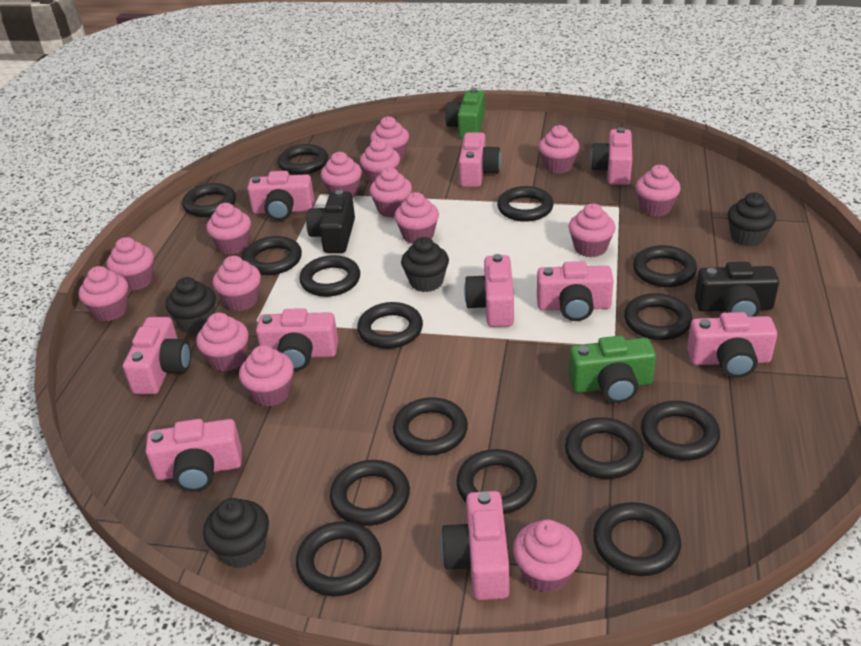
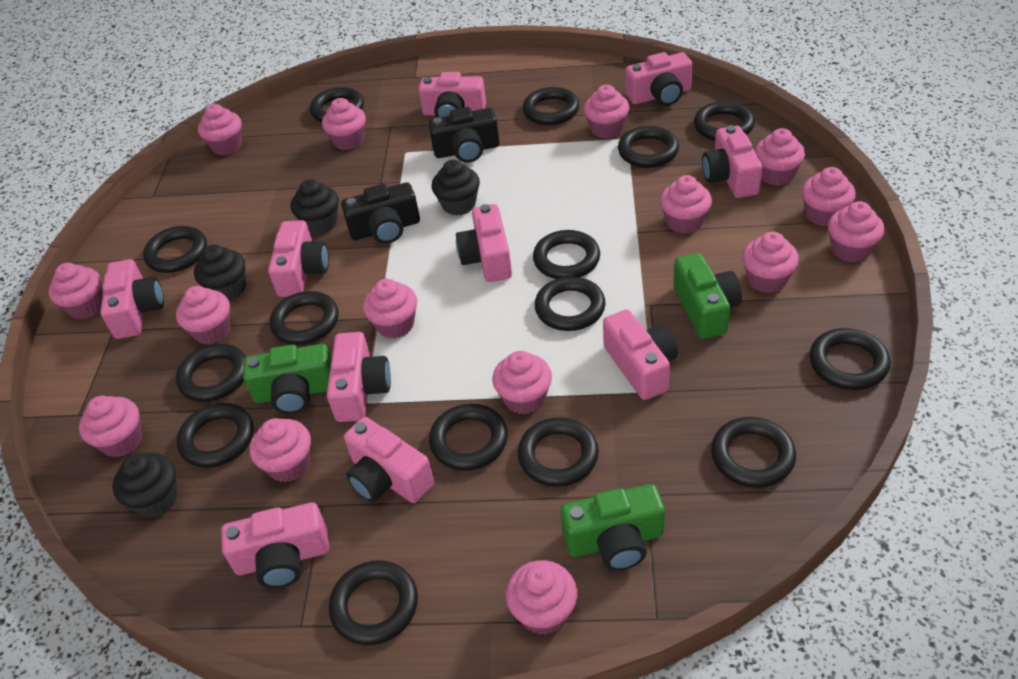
green camera: [445,88,485,139] [569,336,656,403] = 2 -> [243,344,332,414] [561,484,665,571] [673,253,742,339] = 3

